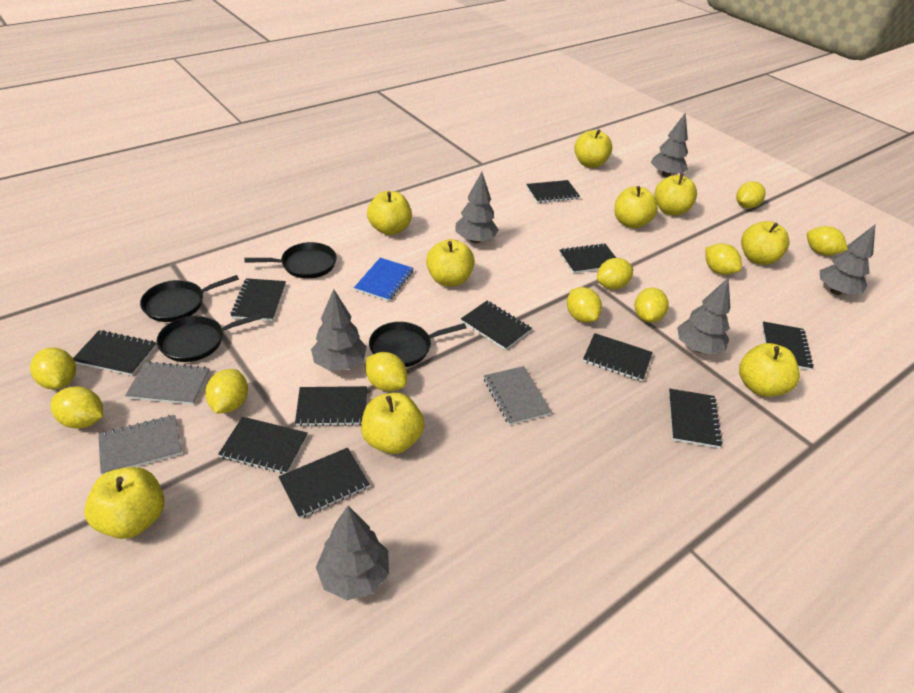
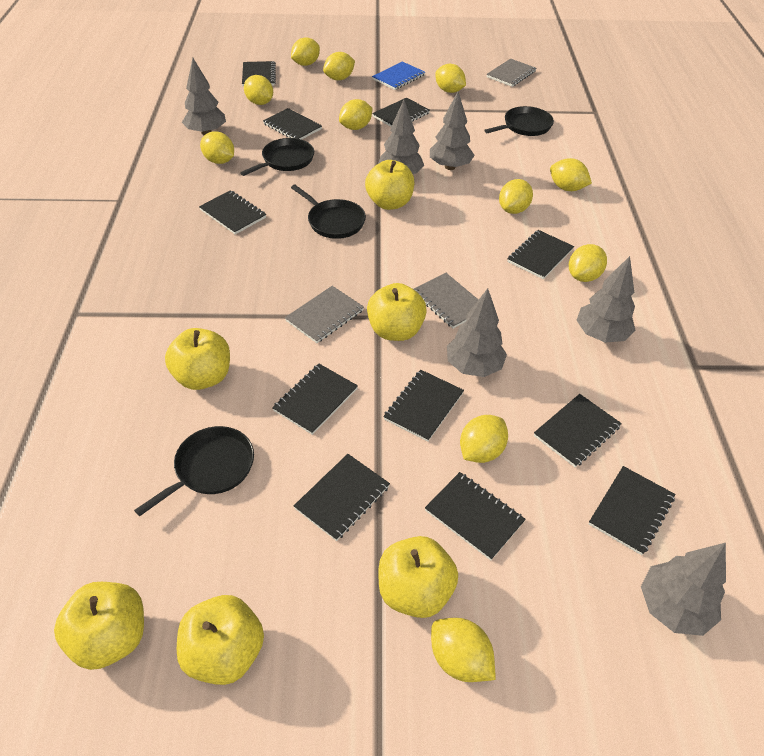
yellow apple: [84,467,165,539] [361,393,424,454] [367,191,412,235] [426,239,475,287] [574,129,612,168] [614,186,658,228] [654,173,697,216] [739,343,800,397] [741,221,789,265] = 9 -> [54,582,144,670] [165,328,230,390] [177,595,264,685] [365,160,414,210] [367,283,427,341] [379,536,458,618] = 6
yellow lemon: [30,348,76,390] [51,386,103,429] [205,369,248,414] [365,352,407,391] [567,287,602,323] [597,258,633,289] [634,288,669,323] [705,243,742,275] [736,181,766,208] [807,226,847,255] = 10 -> [200,131,234,164] [244,75,273,105] [291,37,320,66] [323,52,355,80] [339,99,372,130] [431,618,496,682] [435,64,466,93] [460,415,508,463] [499,179,533,214] [550,158,592,191] [569,244,607,282] = 11

